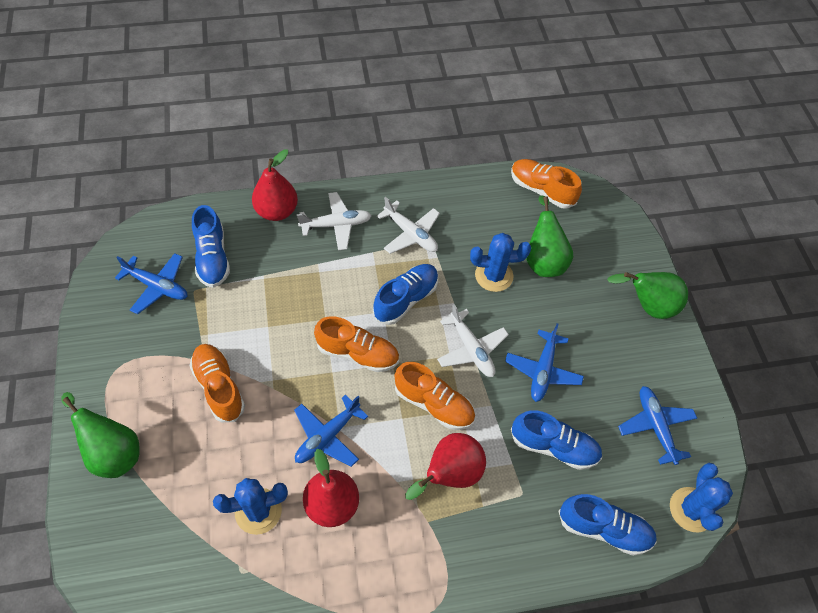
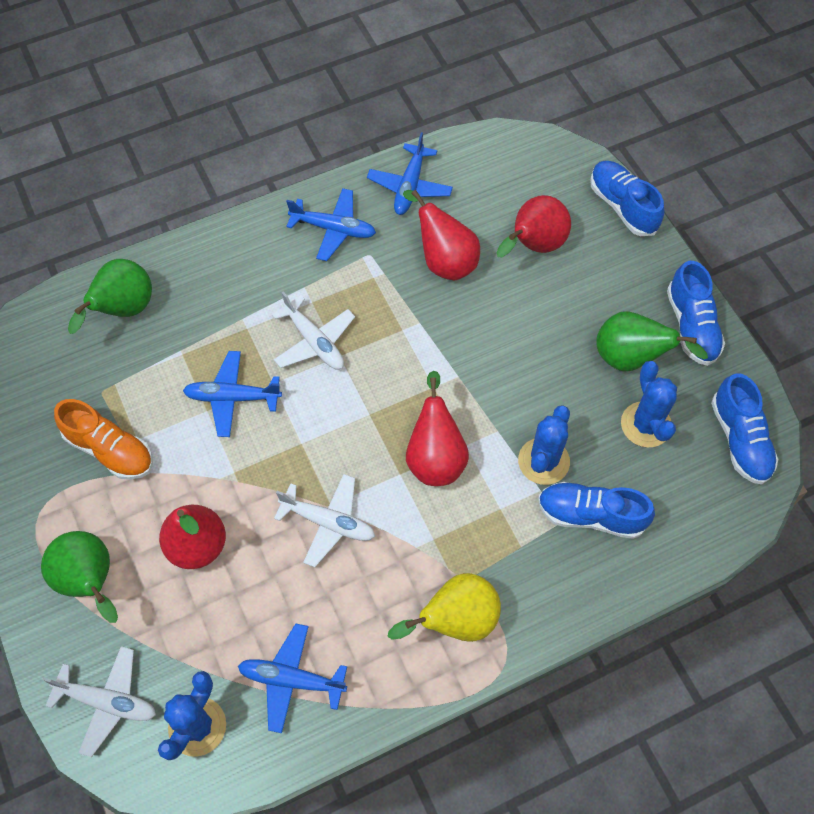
orange shoe: [189,344,245,422] [314,316,399,372] [394,362,475,430] [511,159,582,209] = 4 -> [54,399,153,480] = 1
red pear: [252,149,298,221] [303,449,359,527] [405,433,486,500] = 3 -> [159,505,226,569] [403,190,480,280] [406,371,469,486] [496,195,571,257] = 4
yellow pear: none = 0 -> [387,573,501,642] = 1

